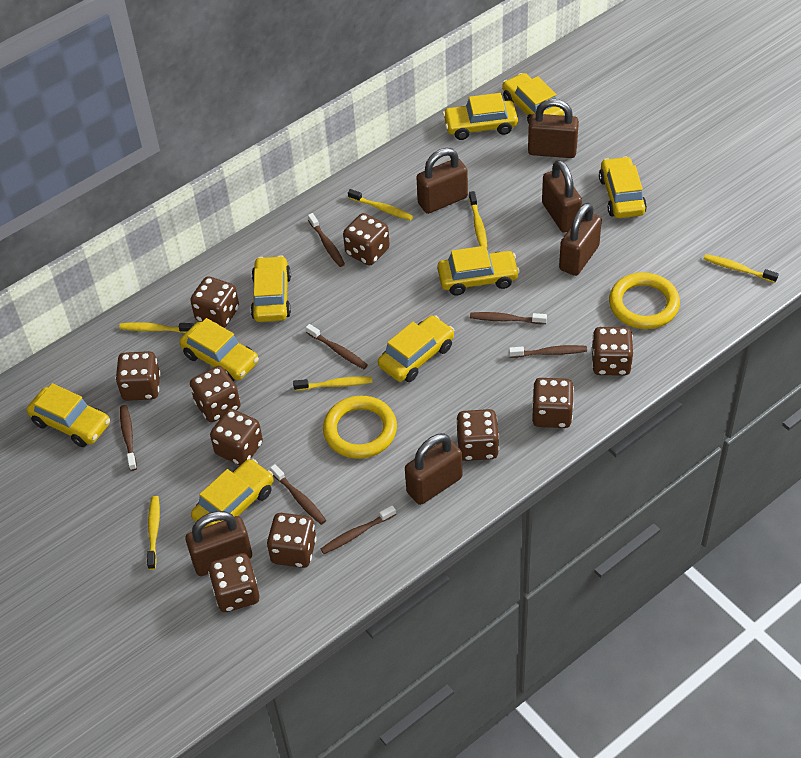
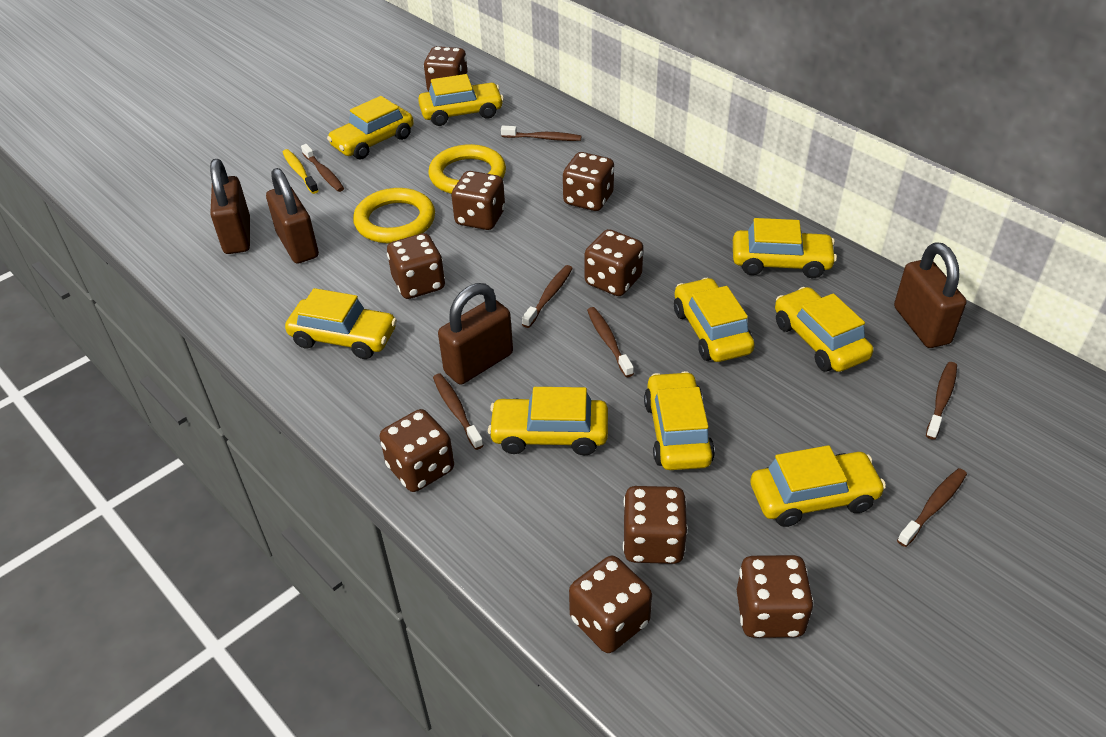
brown dice: [115,351,161,401] [190,276,239,328] [190,366,241,422] [208,553,259,612] [210,409,263,465] [267,513,317,568] [343,213,390,266] [456,409,499,461] [532,378,574,428] [591,327,633,375] = 10 -> [380,409,454,492] [387,233,445,299] [424,46,468,91] [451,171,505,230] [563,152,614,211] [569,556,652,653] [584,229,644,296] [623,486,688,564] [737,555,814,638] = 9
brown padlock: [186,511,252,576] [405,433,462,505] [416,148,468,214] [528,99,579,158] [542,160,582,233] [559,203,602,276] = 6 -> [210,159,250,254] [266,168,319,264] [438,283,513,385] [894,242,966,348] = 4
yellow toothbrush: [119,322,194,333] [147,496,160,570] [293,376,372,391] [348,189,413,221] [469,191,487,247] [704,254,779,283] = 6 -> [283,149,319,194] = 1

